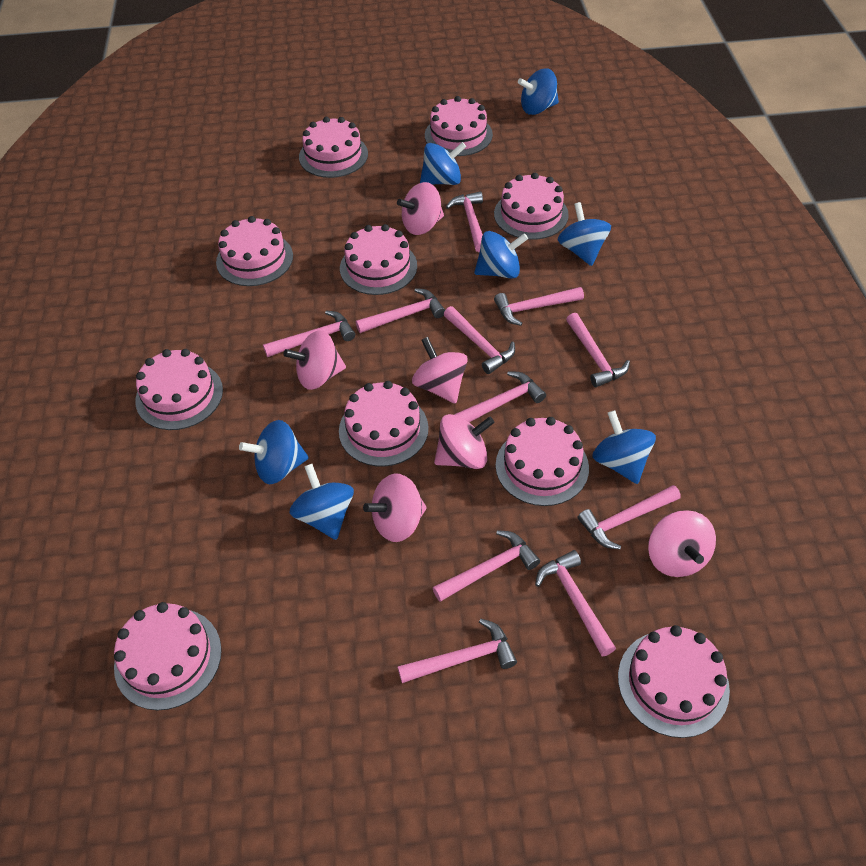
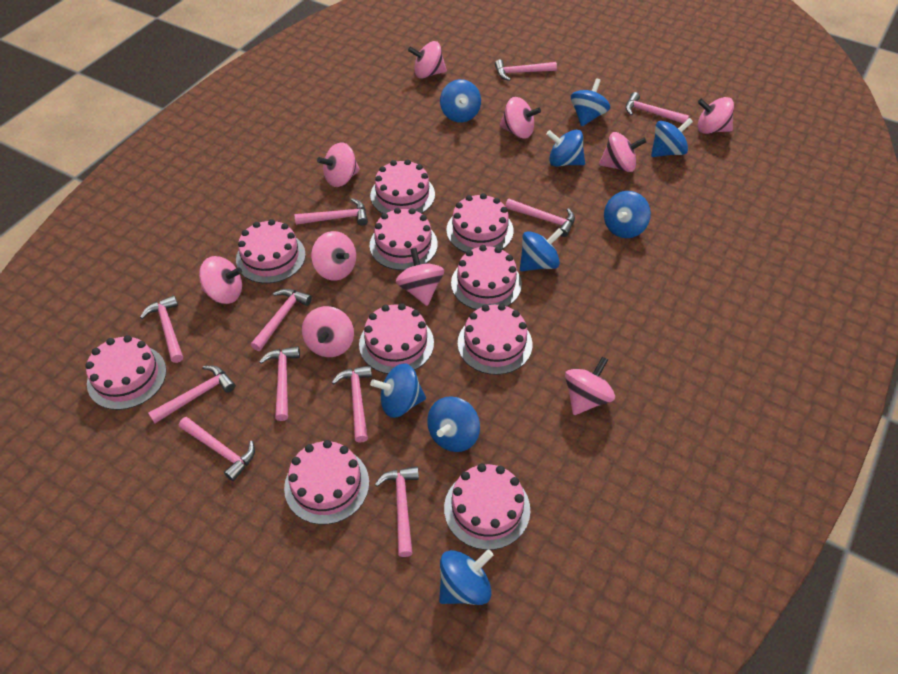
blue spinning top: [239,420,309,484] [289,464,354,540] [420,142,466,185] [474,231,528,279] [518,68,559,115] [558,202,611,266] [592,410,656,484] = 7 -> [370,363,426,418] [427,396,480,452] [439,549,493,605] [440,79,481,122] [520,228,563,271] [546,130,585,167] [571,78,610,126] [604,191,651,238] [651,118,693,157] = 9
pink spinning top: [283,330,346,390] [363,473,427,542] [397,182,444,235] [412,337,468,404] [434,414,495,469] [648,510,716,577] = 6 -> [199,256,242,304] [302,306,354,357] [311,231,356,280] [317,142,360,187] [396,248,444,306] [408,41,447,79] [500,97,541,139] [565,356,615,415] [599,132,647,172] [698,97,734,134] = 10

